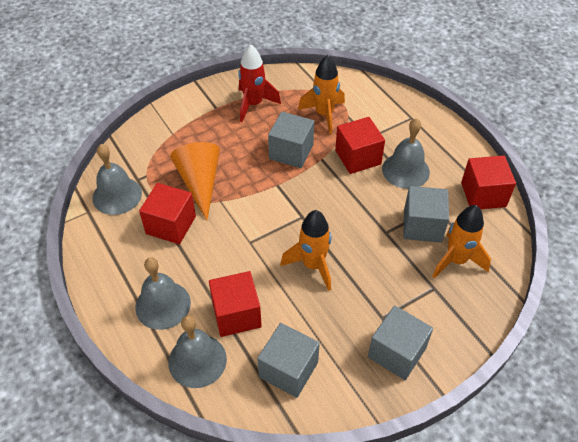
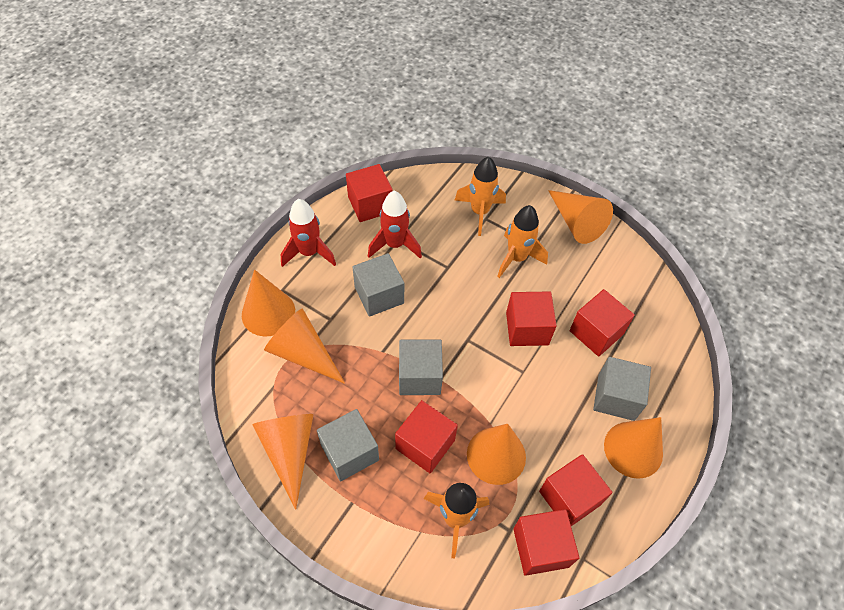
grey bell: [93,144,142,215] [135,257,191,330] [168,315,227,388] [382,118,430,189] = 4 -> none = 0
orange cone: [170,142,220,220] = 1 -> [242,270,295,337] [252,414,314,510] [264,308,345,384] [467,424,526,485] [548,190,613,244] [604,417,663,479] = 6
red cube: [139,183,196,244] [209,271,262,337] [335,117,385,174] [461,155,516,209] = 4 -> [346,164,393,222] [395,400,458,473] [506,291,557,346] [513,509,580,576] [539,454,612,526] [569,289,635,357] = 6
red rocket: [238,44,281,122] = 1 -> [281,199,336,267] [368,191,422,259] = 2

